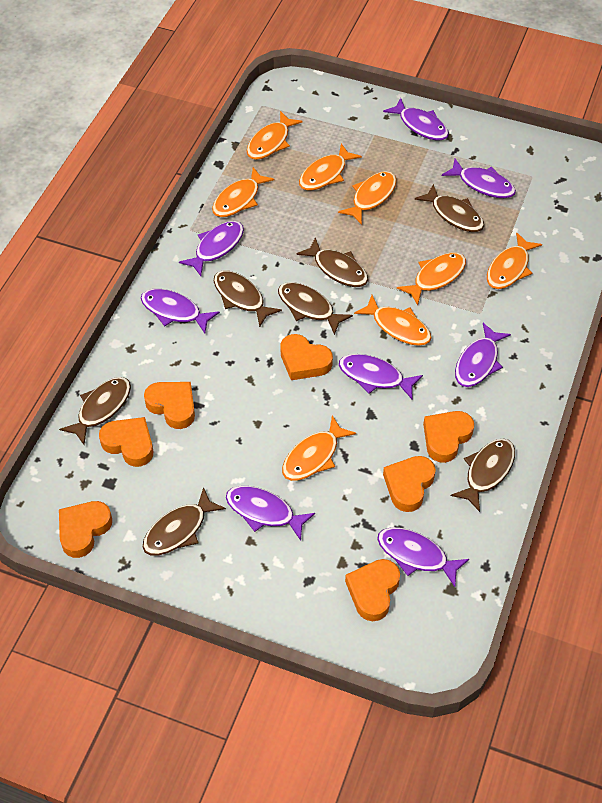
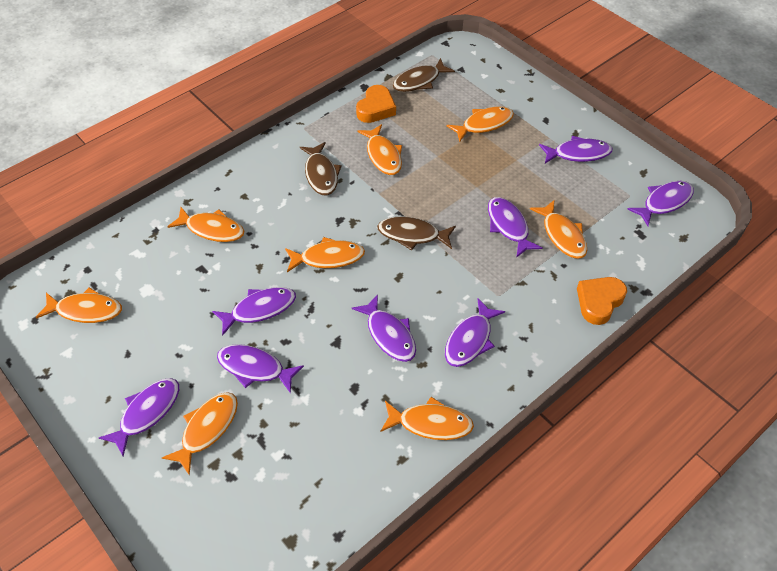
brown fish: [59,377,131,445] [143,487,226,556] [214,271,282,327] [278,282,353,335] [296,237,368,287] [415,184,484,232] [451,438,515,512] = 7 -> [300,142,342,195] [377,217,456,250] [393,58,455,92] = 3
orange heart: [59,501,112,558] [99,417,153,467] [144,382,195,429] [280,334,333,380] [345,559,400,621] [383,456,436,512] [423,411,474,463] = 7 -> [356,85,396,123] [577,277,627,325] = 2

